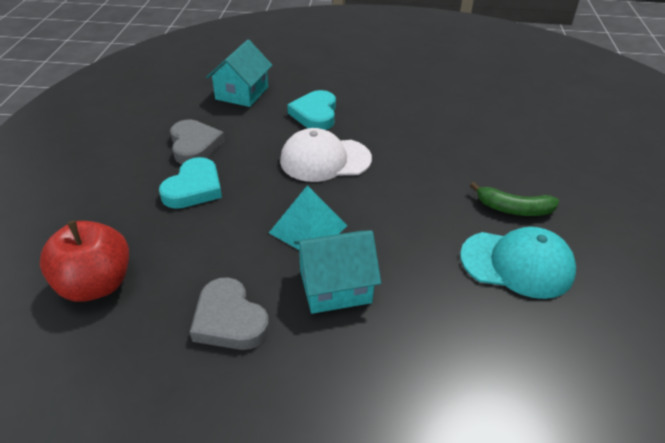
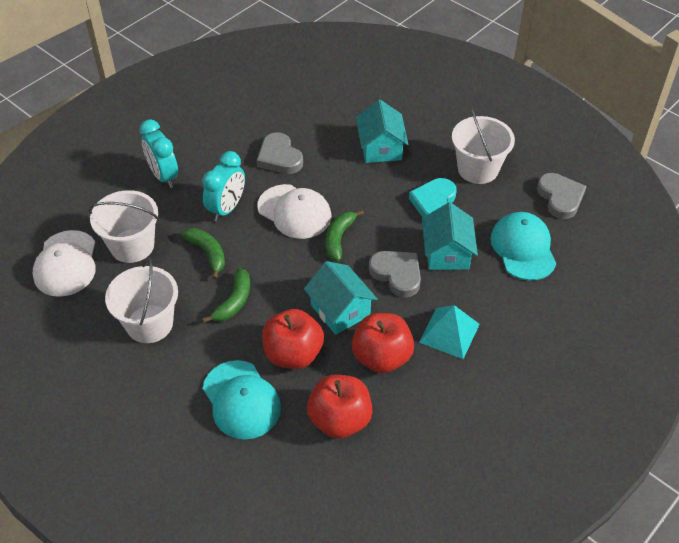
green banana: [470,182,559,216] = 1 -> [181,228,225,279] [202,268,250,323] [325,210,364,261] = 3
grey heart: [170,120,225,164] [190,277,269,350] = 2 -> [257,132,303,174] [369,251,421,298] [537,173,586,219] = 3
red apple: [40,220,129,302] = 1 -> [262,309,324,369] [307,375,373,439] [352,313,414,373] = 3
turquoise cap: [460,227,576,299] = 1 -> [203,360,281,440] [490,212,556,281] = 2
turquoise clock: none = 0 -> [140,119,178,188] [202,151,245,221] = 2
turquoise heart: [159,157,222,209] [287,90,336,130] = 2 -> [409,178,457,217] = 1
turquoise house: [206,40,272,107] [294,230,381,314] = 2 -> [304,261,377,335] [356,100,409,163] [422,202,478,270] = 3
white bucket: none = 0 -> [89,190,159,263] [105,257,178,343] [452,107,515,184] = 3
white cap: [280,128,372,182] = 1 -> [33,230,96,297] [257,184,331,239] = 2

